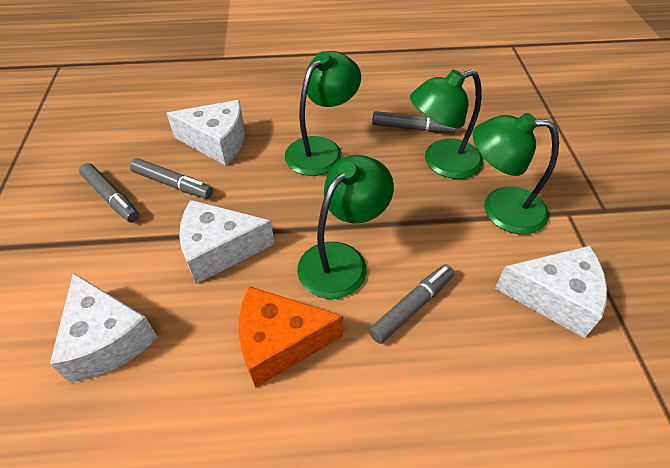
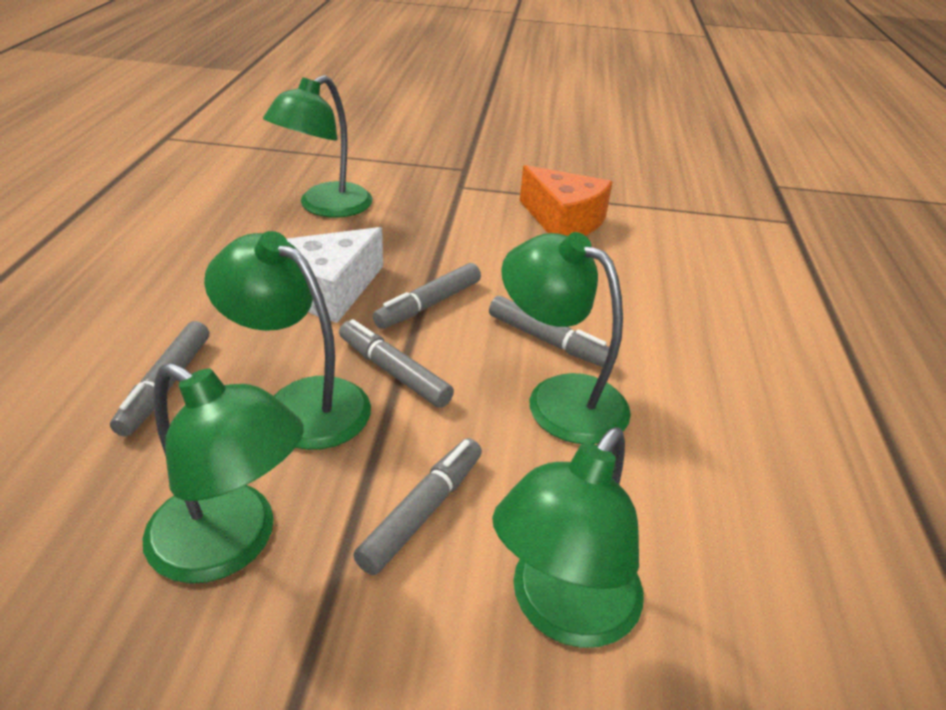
green lamp: [285,51,361,176] [297,155,394,299] [410,70,483,179] [473,113,559,234] = 4 -> [142,363,304,583] [204,231,371,450] [263,75,372,218] [492,427,644,648] [501,232,631,444] = 5
grey marker: [79,163,139,223] [130,158,213,199] [369,264,454,344] [372,111,456,133] = 4 -> [110,321,209,436] [339,319,454,408] [353,438,482,575] [372,263,481,329] [489,296,609,367] = 5
white cheese: [50,273,157,383] [166,100,245,166] [179,200,275,284] [495,246,607,338] = 4 -> [287,227,383,323] = 1

